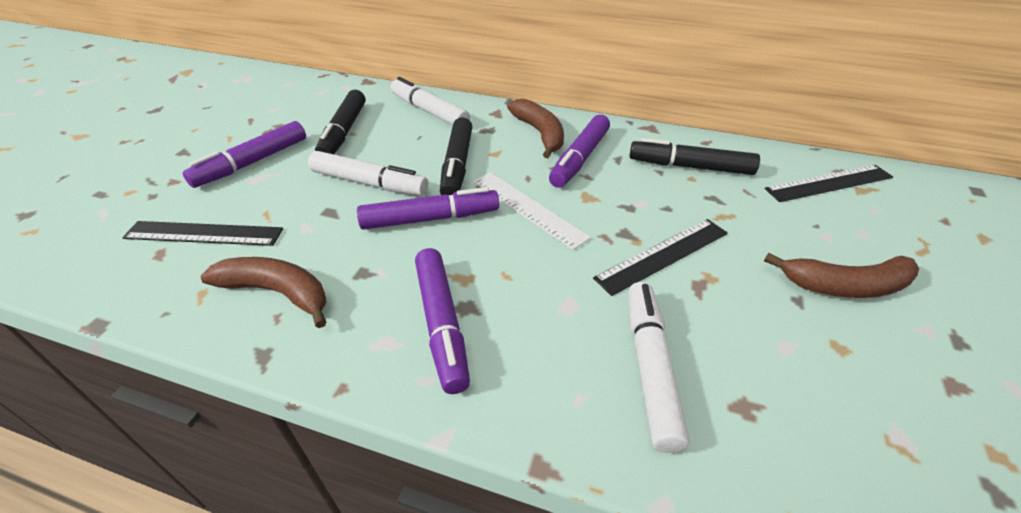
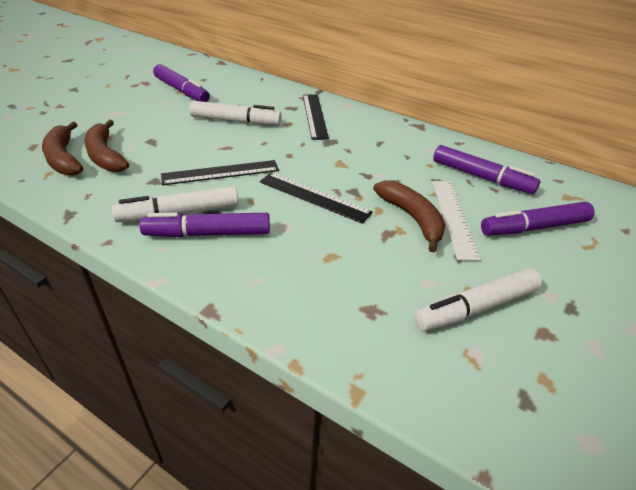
black marker: [315,90,366,154] [440,117,472,195] [629,138,760,175] = 3 -> none = 0

